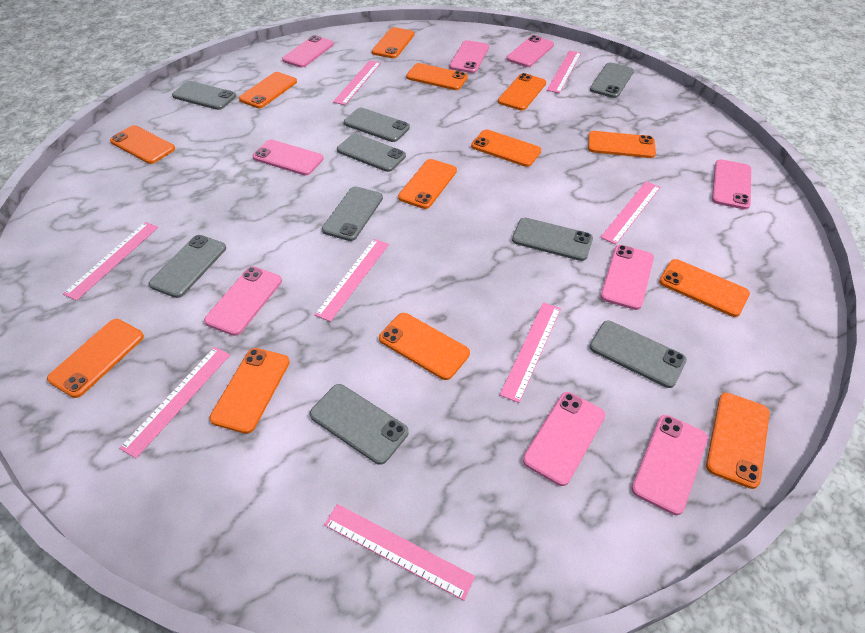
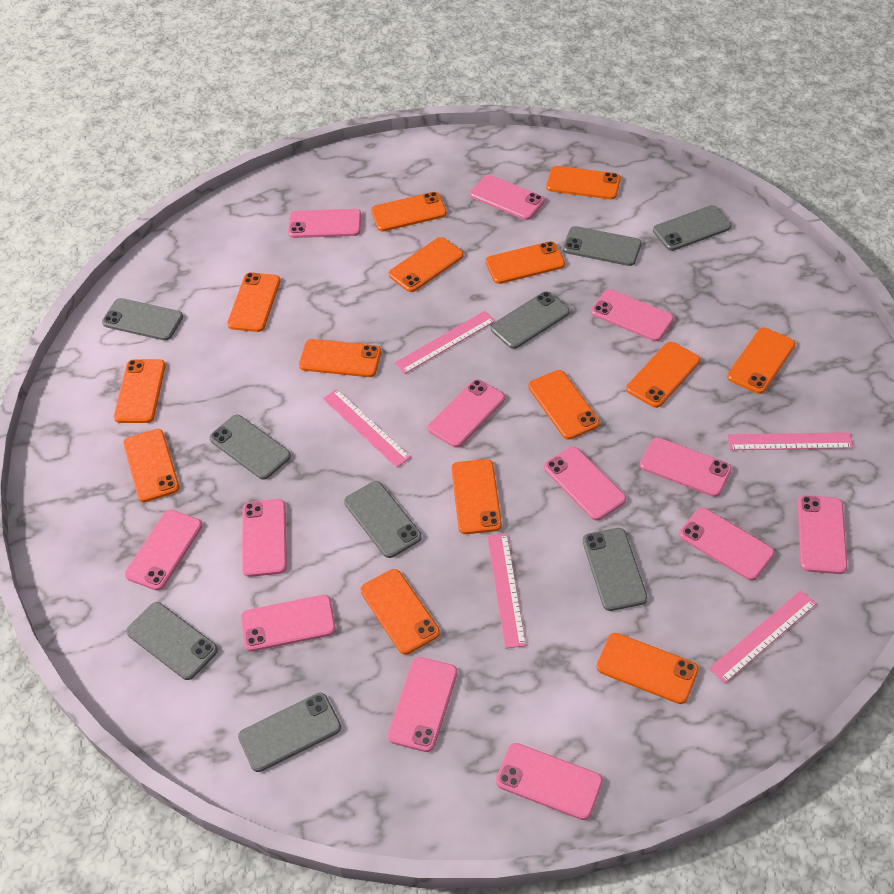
orange phone: [47,319,144,398] [110,125,175,164] [209,348,290,434] [239,72,297,108] [372,27,415,58] [379,313,470,380] [398,159,457,209] [406,63,468,90] [471,130,541,167] [498,73,546,110] [588,131,656,158] [659,259,750,317] [706,393,770,489] = 13 -> [114,359,166,423] [123,429,180,502] [227,272,281,332] [299,339,381,377] [360,569,440,655] [371,192,447,232] [389,237,463,292] [451,459,502,534] [486,241,565,284] [529,370,600,440] [546,166,621,199] [597,633,699,704] [626,342,700,408] [727,328,796,394] = 14
pink phone: [204,267,282,336] [253,140,324,176] [282,35,334,68] [449,40,489,73] [506,35,554,67] [523,392,605,486] [600,245,654,310] [631,415,708,515] [712,159,751,210] = 9 -> [125,510,202,591] [241,595,336,651] [242,499,287,577] [288,209,361,238] [388,657,457,752] [428,379,505,448] [470,175,545,220] [496,743,603,820] [544,446,626,521] [591,289,674,341] [640,437,732,497] [679,508,775,581] [798,495,847,574] = 13
pink ruler: [63,222,158,301] [119,347,230,458] [314,239,389,322] [324,504,475,601] [333,60,381,105] [500,302,561,403] [547,50,581,93] [600,181,661,245] = 8 -> [323,389,411,468] [394,311,495,374] [487,533,526,649] [709,590,817,683] [728,432,853,450] = 5

